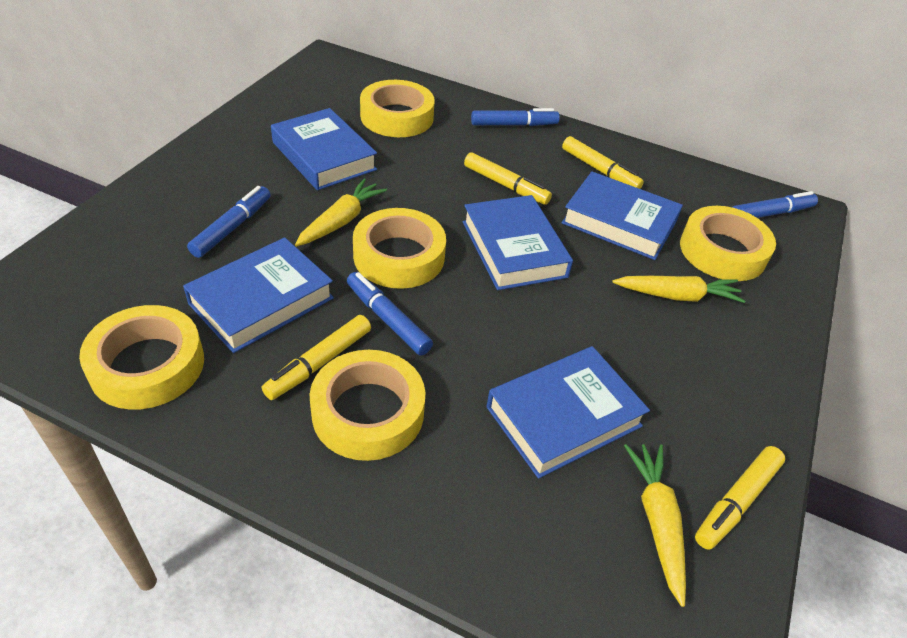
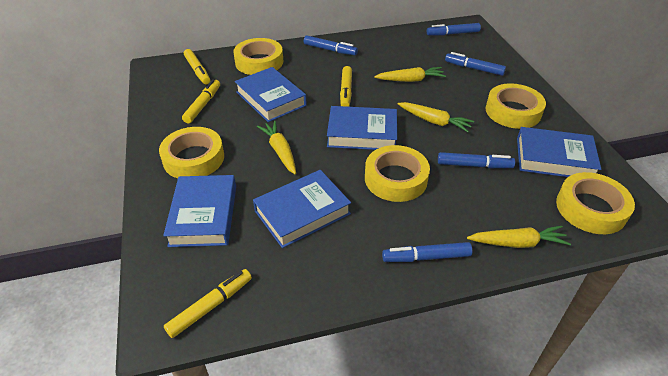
blue marker: [187,186,271,258] [347,272,433,355] [471,108,560,126] [732,191,818,218] = 4 -> [304,35,358,55] [382,242,472,262] [427,23,481,36] [438,152,515,168] [445,52,506,76] = 5
yellow carrot: [295,179,387,247] [613,276,745,303] [624,444,686,607] = 3 -> [257,121,296,174] [374,67,446,82] [398,102,474,132] [467,226,571,248] = 4

